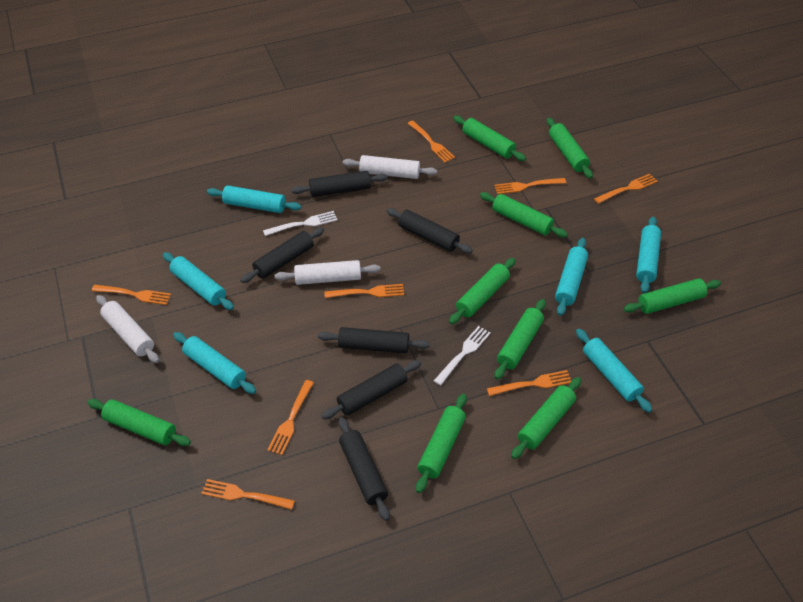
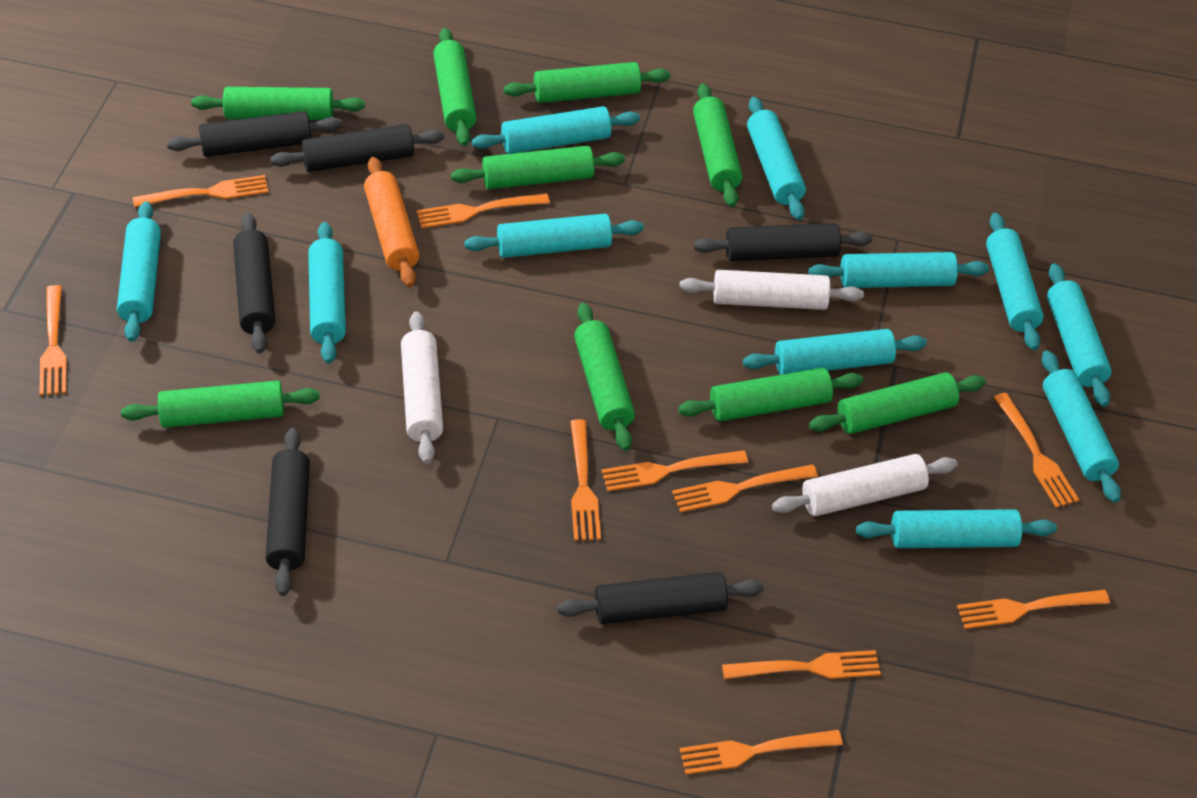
orange fork: [92,285,171,305] [201,479,295,510] [268,380,314,455] [324,284,404,298] [407,120,455,162] [487,370,572,396] [494,178,566,194] [594,174,658,204] = 8 -> [39,285,67,396] [133,175,269,207] [417,193,550,228] [570,419,601,541] [601,450,748,491] [672,464,818,512] [680,730,843,775] [722,650,881,679] [957,590,1110,629] [994,393,1079,508] = 10
orange rolling pin: none = 0 -> [364,157,419,287] = 1
turquoise rolling pin: [163,252,234,310] [173,332,256,394] [207,185,301,213] [555,238,588,316] [576,329,652,413] [636,216,661,293] = 6 -> [117,201,161,342] [308,222,346,364] [464,214,644,258] [472,106,640,154] [743,329,927,375] [747,97,806,220] [808,252,989,288] [856,509,1057,548] [986,213,1044,350] [1042,350,1121,503] [1047,263,1112,407] = 11
white fork: [263,211,338,236] [434,326,491,386] = 2 -> none = 0

